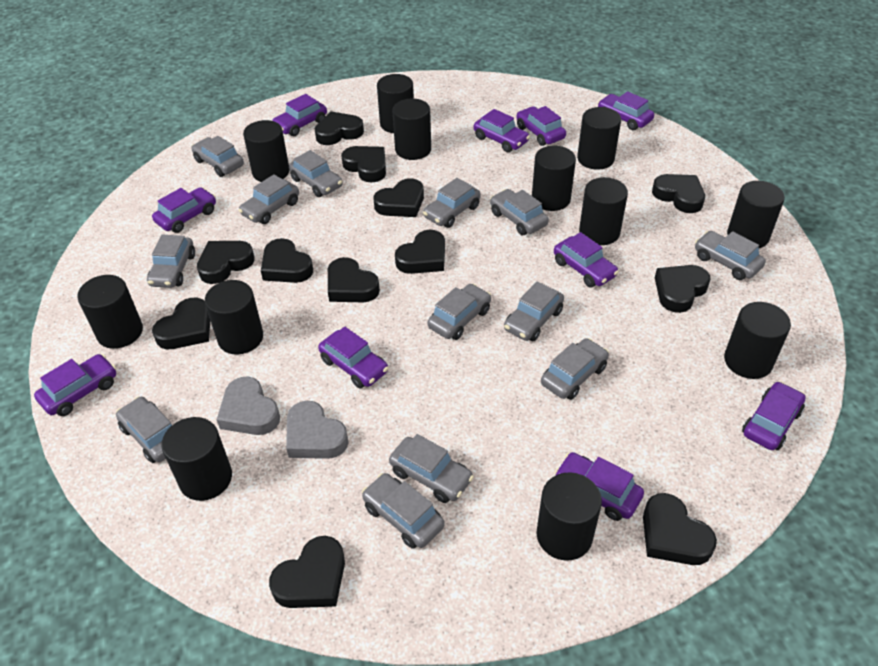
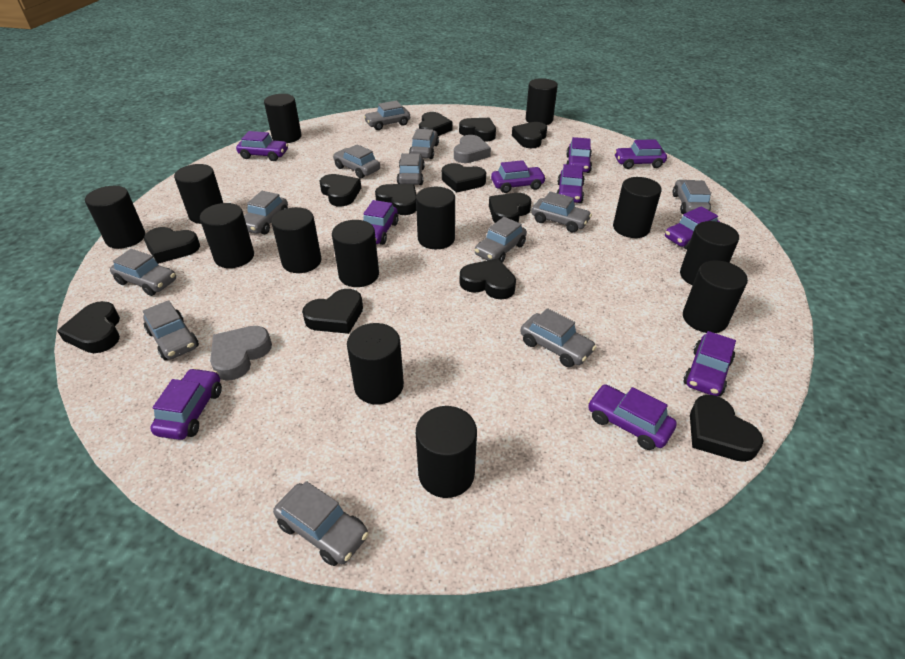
black cylinder: [77,275,143,349] [161,417,232,501] [205,280,263,354] [243,120,289,182] [377,74,414,133] [392,99,431,160] [532,146,576,211] [536,472,602,561] [577,107,621,170] [579,177,628,245] [724,302,791,379] [727,181,785,248] = 12 -> [85,186,145,249] [174,164,223,224] [200,203,254,268] [264,94,302,143] [271,207,322,273] [332,220,379,287] [347,323,404,405] [416,187,455,249] [416,406,477,498] [526,78,558,125] [613,177,662,238] [680,221,739,286] [683,260,748,333] = 13
grey car: [116,396,172,463] [147,235,195,288] [191,136,244,177] [238,174,299,224] [289,150,343,197] [362,473,445,549] [389,434,474,503] [423,178,481,228] [427,284,491,340] [490,189,549,235] [504,281,564,341] [541,338,609,400] [695,231,766,280] = 13 -> [110,249,176,296] [143,300,199,360] [244,191,288,234] [273,481,369,566] [333,144,380,178] [364,100,410,130] [397,153,425,185] [409,129,439,159] [475,217,527,262] [520,308,596,367] [532,192,592,233] [673,180,711,214] = 12

